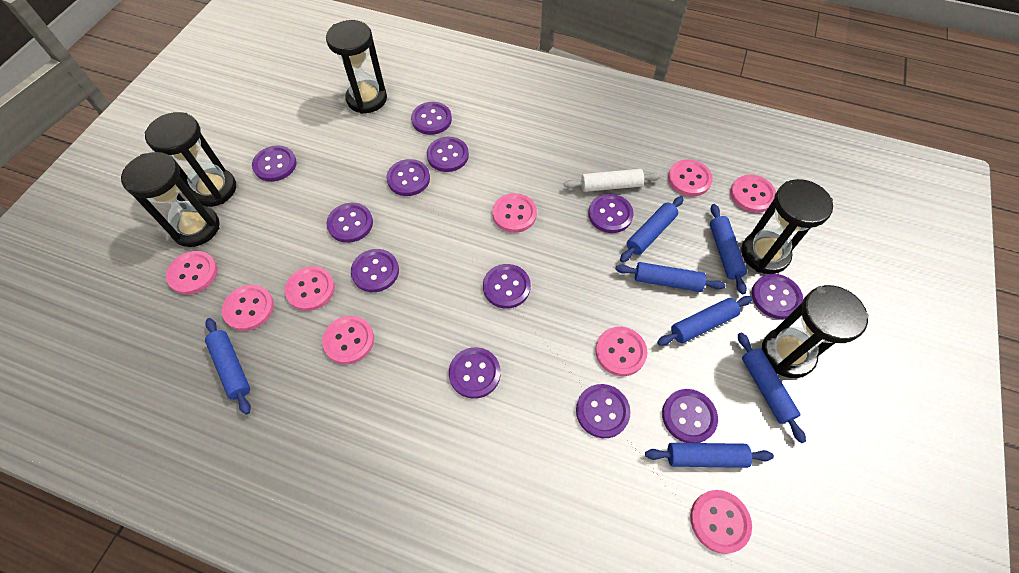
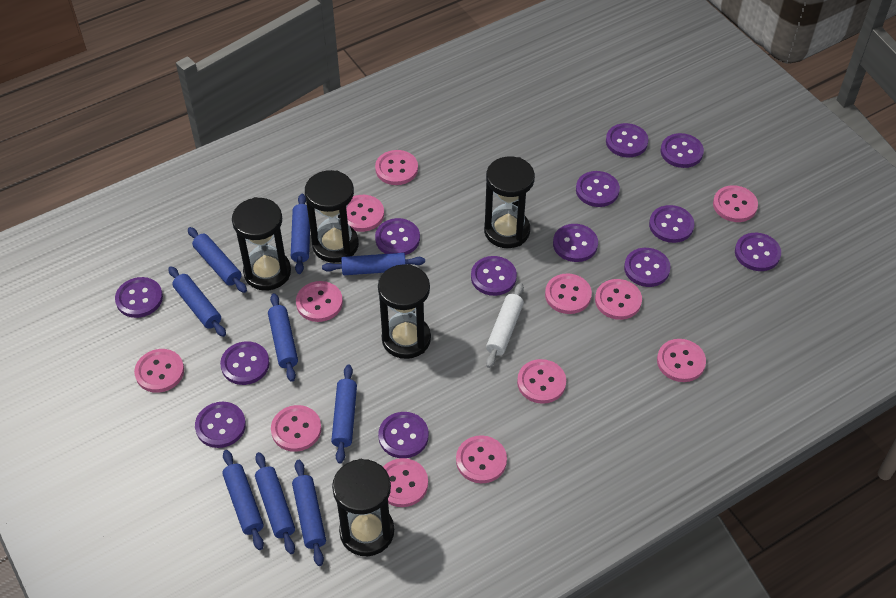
blue rolling pin: [205,318,251,414] [616,262,726,292] [620,196,684,262] [645,443,774,468] [657,296,753,346] [710,204,747,294] [738,332,806,443] = 7 -> [168,266,226,337] [188,227,247,293] [222,450,264,550] [255,452,295,554] [268,293,298,382] [291,194,310,274] [292,460,326,566] [322,253,425,275] [331,365,357,463] = 9
pink button: [166,251,217,295] [222,285,274,331] [285,266,335,311] [322,316,374,364] [492,193,537,233] [595,327,647,376] [668,160,713,196] [690,490,752,554] [730,175,776,213] = 9 -> [134,349,184,393] [271,405,321,452] [296,281,343,322] [346,195,384,232] [375,150,418,185] [383,458,428,507] [456,435,507,483] [517,359,566,404] [545,273,592,314] [595,279,642,320] [657,339,706,382] [713,185,758,222] = 12
purple button: [252,145,297,182] [327,203,373,243] [351,249,399,292] [387,159,430,196] [411,102,452,135] [427,137,469,172] [449,347,501,399] [483,264,531,309] [576,384,631,438] [588,194,634,233] [662,389,718,443] [751,274,803,319] = 12 -> [115,277,163,318] [195,402,246,448] [220,341,270,385] [375,218,420,255] [378,412,429,458] [471,256,517,296] [553,224,598,262] [576,171,620,207] [606,123,648,158] [624,248,671,287] [649,205,694,243] [660,133,704,168] [735,233,781,271] = 13

